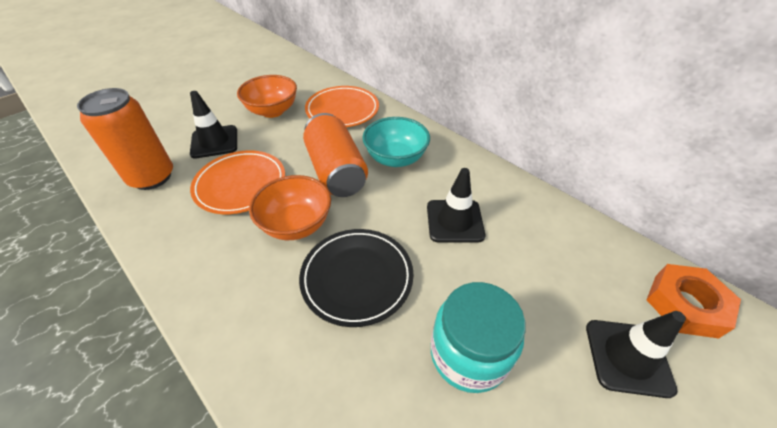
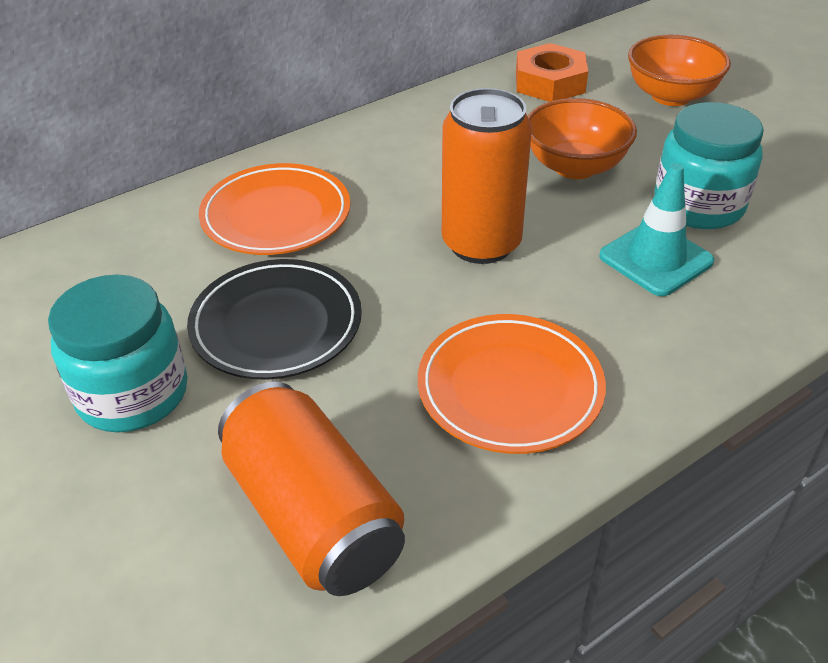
black traffic cone: [190,91,237,159] [427,168,485,243] [586,311,686,398] = 3 -> none = 0
turquoise bowl: [362,117,430,167] = 1 -> none = 0
turquoise jar: [431,282,526,393] = 1 -> [48,274,187,432] [654,102,764,229] = 2
turquoise traffic cone: none = 0 -> [599,163,714,296] = 1

